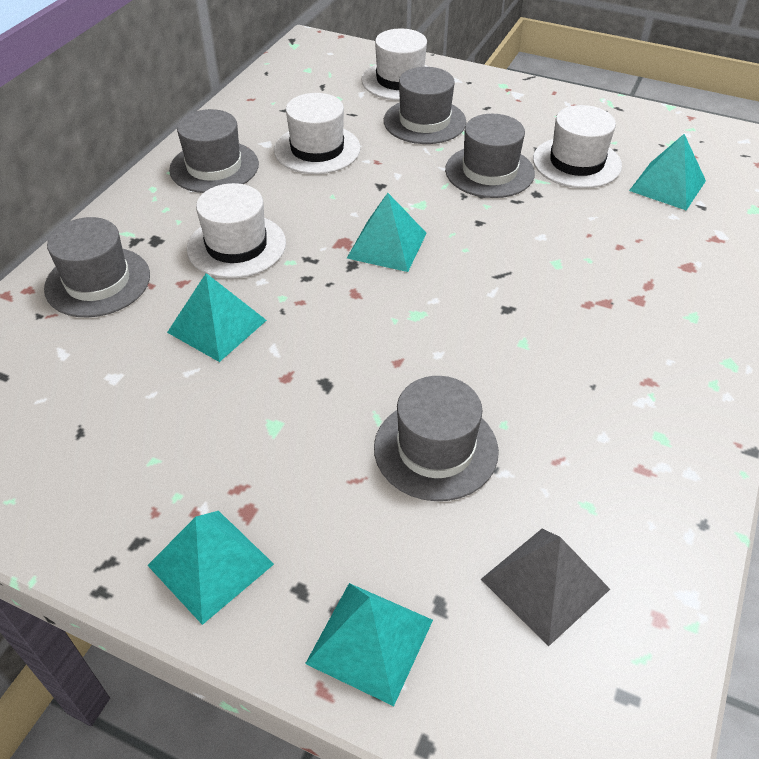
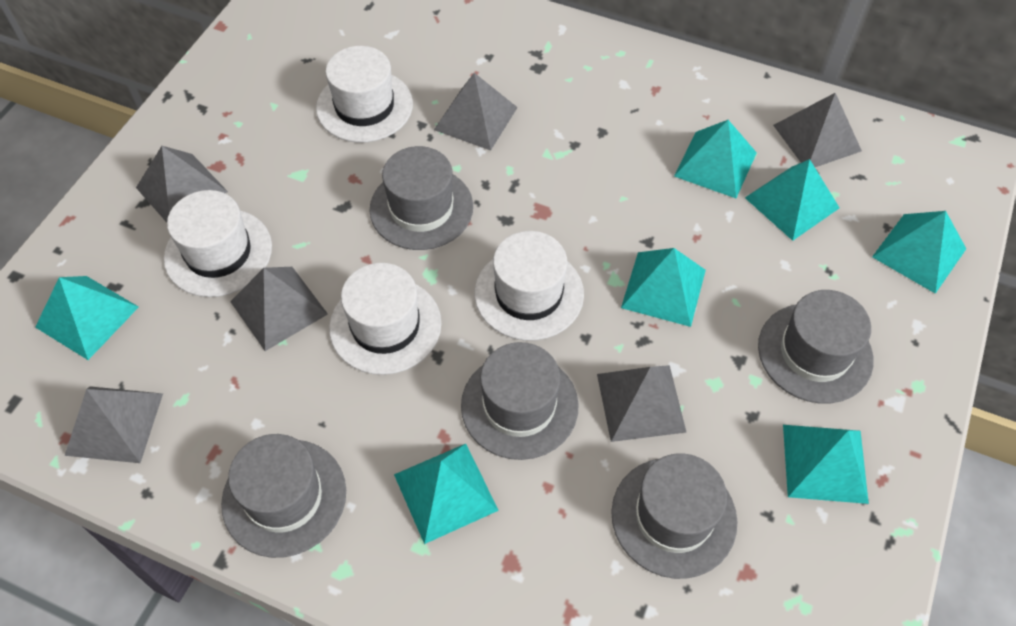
grey pyramid: [481,529,610,646] = 1 -> [65,386,163,463] [136,146,228,222] [230,267,328,351] [434,73,518,150] [597,365,686,442] [773,93,862,167] = 6
turquoise pyramid: [147,511,274,625] [167,273,267,362] [305,583,433,706] [347,193,427,272] [629,134,706,210] = 5 -> [35,276,139,360] [394,444,499,544] [621,248,706,327] [674,120,757,198] [745,159,840,241] [783,425,869,504] [872,211,966,294] = 7

